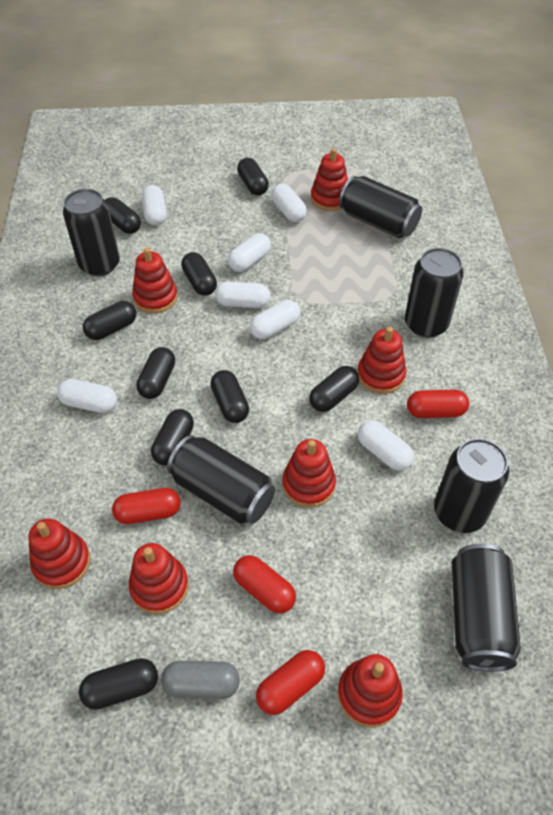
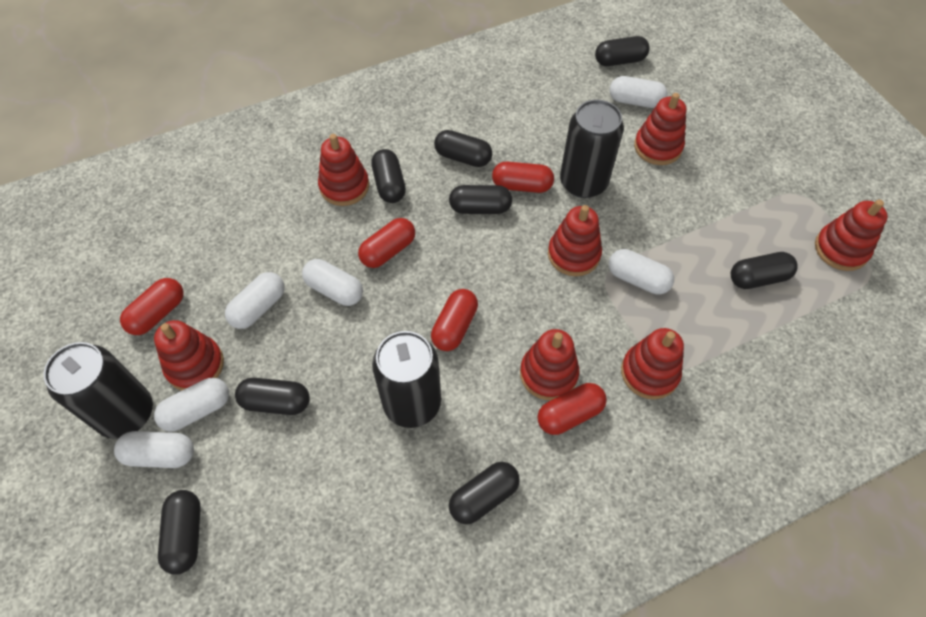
black can: [63,189,120,276] [167,435,275,524] [339,176,422,238] [405,248,464,338] [434,438,509,533] [452,544,521,672] = 6 -> [44,342,153,439] [372,331,441,428] [560,100,624,198] = 3
black capsule: [79,658,158,710] [83,301,136,340] [105,197,141,234] [136,347,175,399] [151,409,194,466] [181,252,217,296] [210,370,249,423] [237,158,269,195] [309,366,359,412] = 9 -> [158,490,201,575] [235,378,310,415] [371,149,406,203] [434,130,492,167] [449,185,512,214] [449,462,520,525] [595,36,650,66] [731,252,798,289] = 8
grey capsule: [161,661,240,699] = 1 -> none = 0
red capsule: [112,488,181,524] [233,555,296,613] [256,650,325,715] [407,389,469,418] = 4 -> [120,278,183,335] [358,218,415,268] [431,289,478,351] [492,162,554,193] [538,383,607,435] = 5
white capsule: [57,379,117,413] [142,185,167,226] [215,282,270,308] [228,233,271,272] [250,300,300,339] [271,184,307,222] [358,420,414,471] = 7 -> [114,431,194,468] [154,378,229,432] [225,272,285,329] [302,259,363,306] [609,249,674,295] [610,76,668,108] = 6

